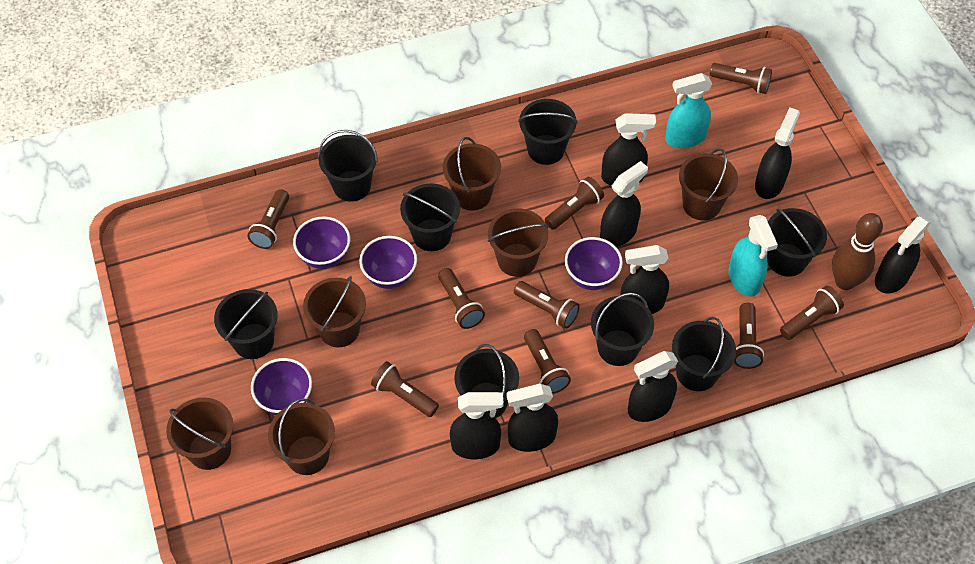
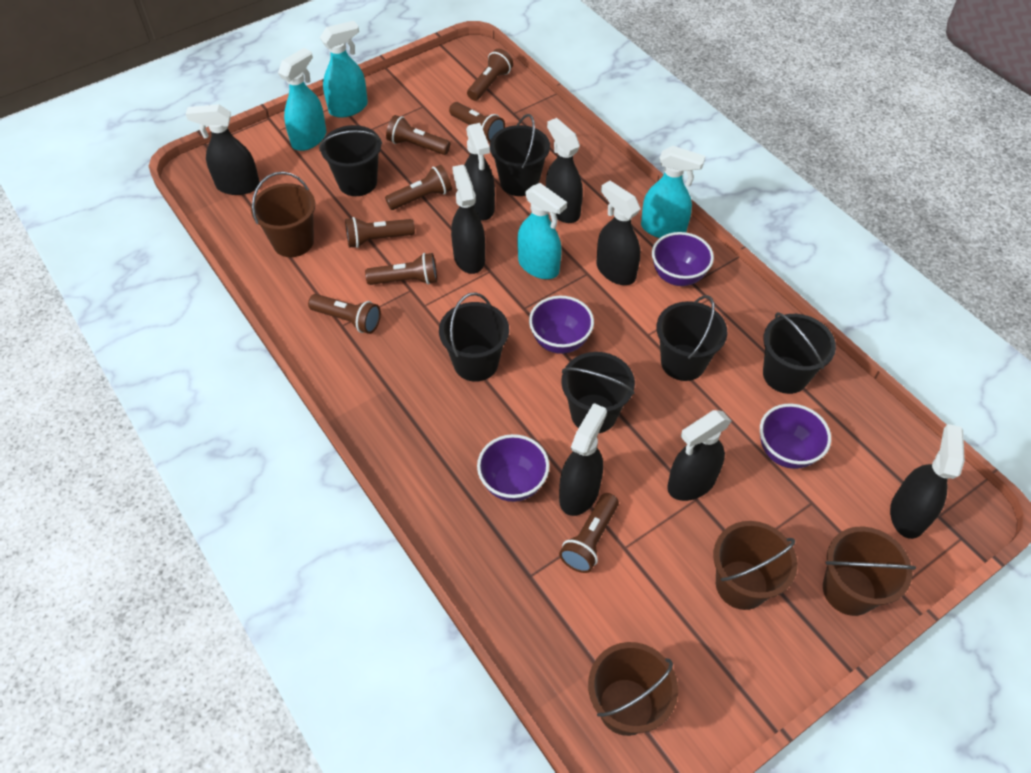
black bucket: [214,289,278,359] [318,130,378,202] [400,183,460,251] [454,344,519,418] [518,99,578,165] [591,293,654,366] [672,317,736,391] [767,208,827,277] = 8 -> [319,125,382,196] [439,293,509,382] [490,114,550,196] [561,352,635,433] [657,295,727,381] [763,312,836,394] = 6
brown bowling pin: [832,213,883,290] = 1 -> none = 0
brown bucket: [166,398,233,470] [268,398,335,475] [303,276,366,347] [443,137,501,211] [488,208,549,277] [679,148,738,221] = 6 -> [251,172,315,257] [588,642,678,736] [713,521,798,610] [823,526,916,616] = 4
brown flashlight: [247,189,289,249] [371,361,439,417] [438,268,485,329] [514,281,580,329] [524,329,571,394] [545,177,604,230] [710,63,772,94] [734,303,764,369] [780,285,844,340] = 9 -> [308,294,381,334] [345,217,415,248] [365,253,437,285] [385,165,452,210] [386,115,450,155] [449,102,505,142] [467,49,513,101] [559,493,619,573] = 8
turquoise spray bottle: [665,73,712,148] [729,215,778,297] = 2 -> [278,48,327,151] [320,21,368,118] [517,183,567,279] [641,146,705,238] = 4

